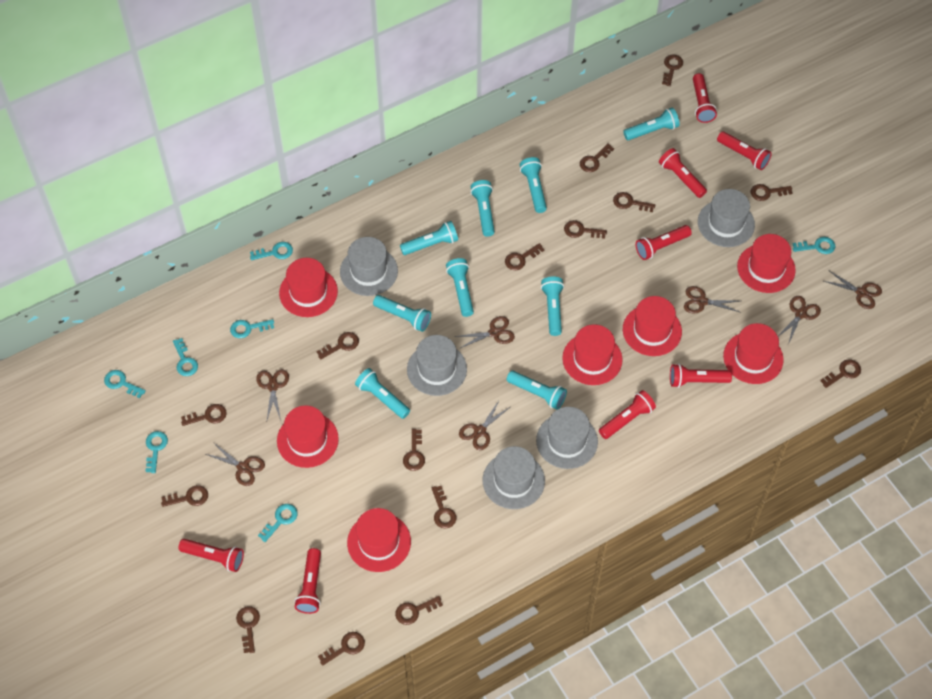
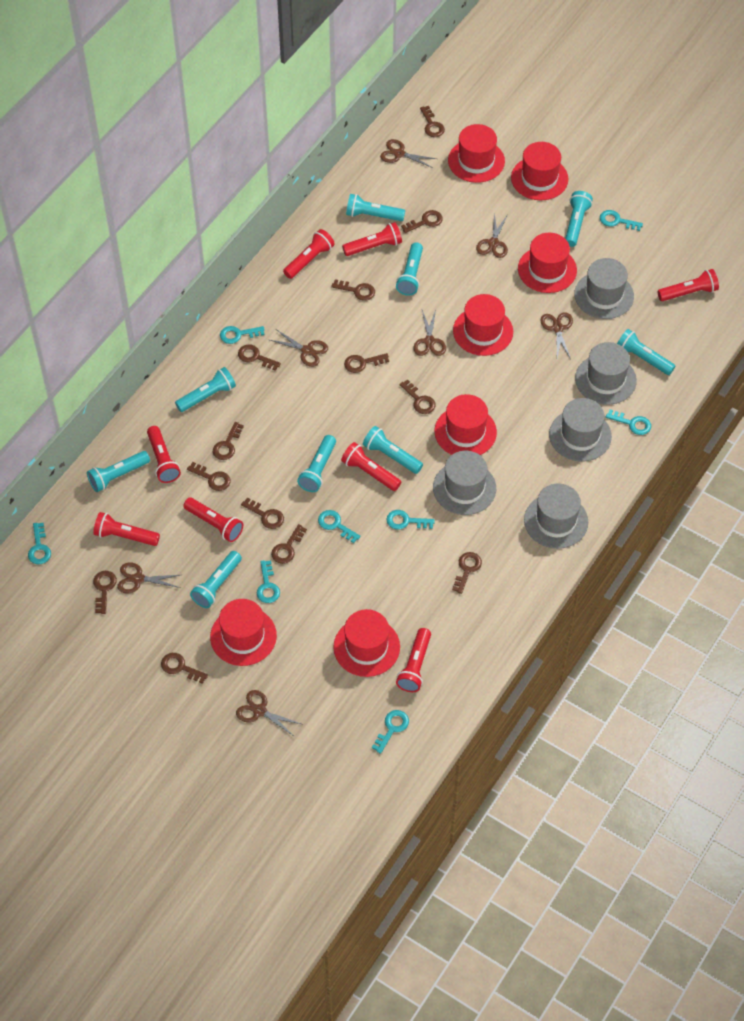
brown key: [161,485,208,507] [181,404,227,426] [236,606,260,653] [316,332,359,360] [318,632,365,666] [395,596,443,625] [403,429,425,471] [432,486,456,528] [505,243,544,270] [564,220,607,239] [580,144,614,172] [613,192,655,212] [662,55,683,86] [750,184,792,201] [820,359,861,388] = 15 -> [93,571,117,614] [161,653,208,684] [187,462,231,491] [213,422,244,460] [238,344,281,371] [241,497,284,529] [271,524,307,564] [331,279,375,301] [344,353,389,373] [400,379,436,414] [401,210,443,233] [420,106,445,137] [452,552,482,594] = 13
turquoise key: [104,370,146,398] [146,431,168,473] [173,338,198,376] [230,319,274,338] [250,242,293,260] [258,504,298,542] [793,237,835,254] = 7 -> [28,523,51,564] [220,326,265,344] [257,560,280,603] [318,510,360,543] [372,710,409,754] [386,510,435,530] [600,210,643,231] [606,410,651,435] = 8

